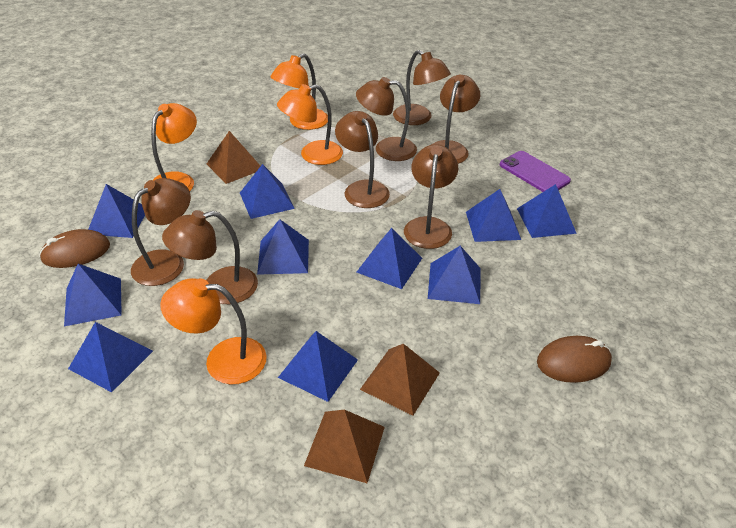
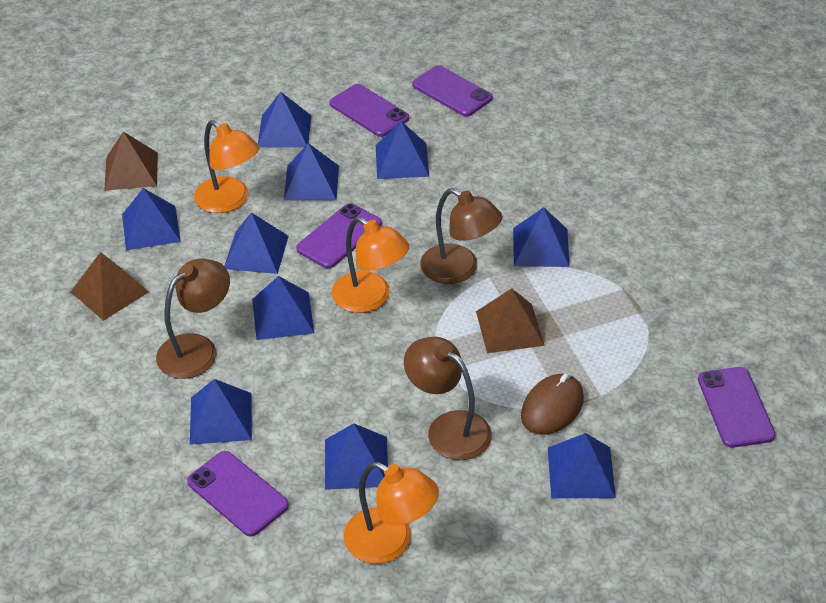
brown lamp: [131,178,191,286] [162,210,258,304] [335,111,390,208] [356,77,417,161] [393,50,451,125] [404,144,458,249] [431,75,480,164] = 7 -> [156,259,230,379] [404,337,492,460] [420,188,502,284] = 3
brown mouse: [39,229,110,268] [537,336,612,383] = 2 -> [521,373,584,435] = 1
orange lamp: [151,103,197,191] [160,278,267,384] [270,53,328,130] [277,84,343,165] = 4 -> [194,120,259,213] [332,217,409,313] [343,462,439,564] = 3
purple phone: [500,151,571,192] = 1 -> [187,451,289,537] [296,203,382,269] [330,84,409,137] [412,65,493,116] [698,367,776,448] = 5

